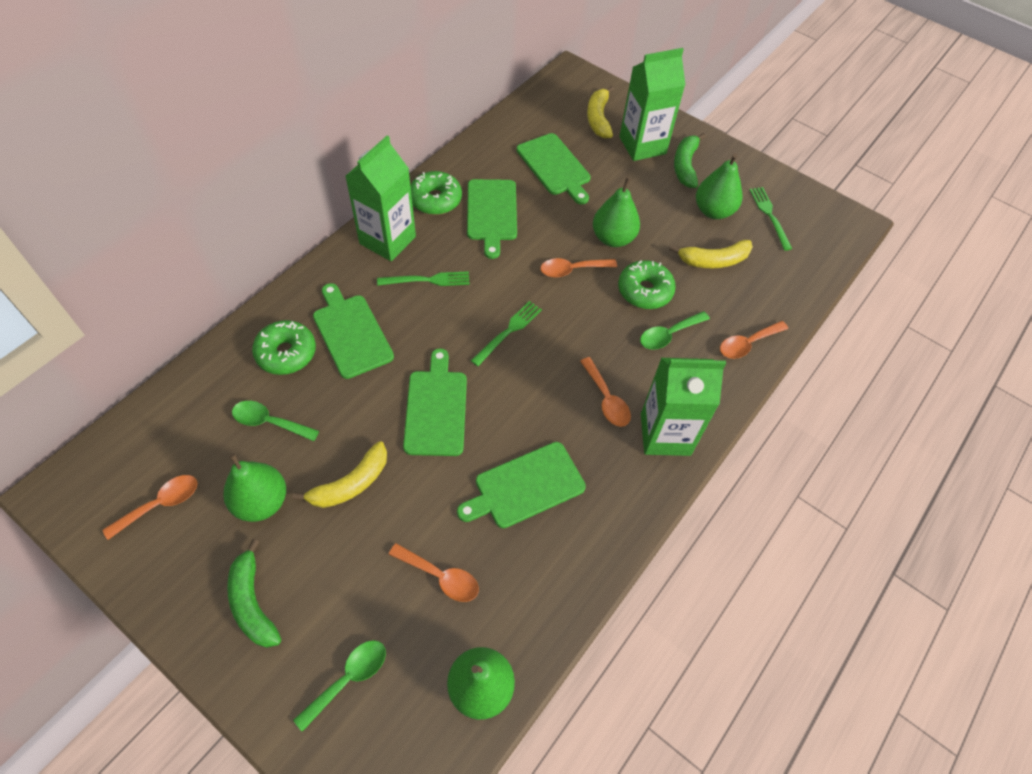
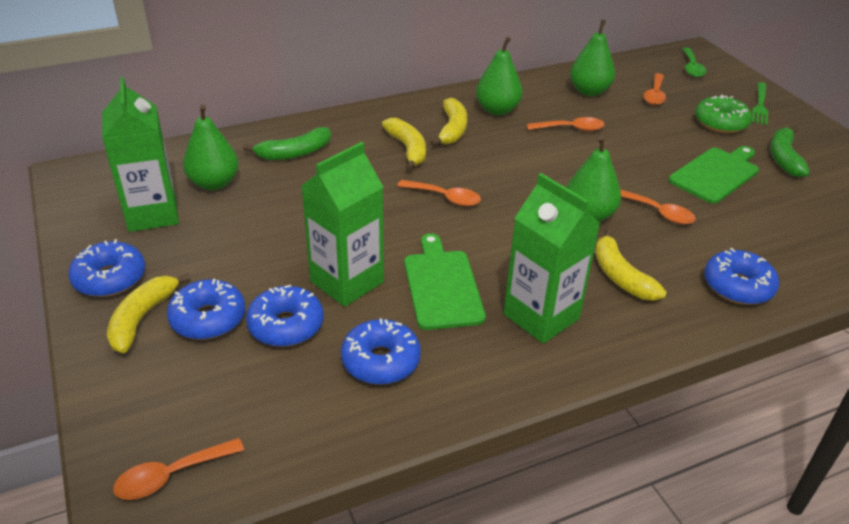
blue donut: none = 0 -> [68,239,145,297] [167,279,245,340] [246,285,324,347] [341,318,421,385] [704,248,779,305] = 5
green cutting board: [313,283,394,379] [403,348,467,456] [457,442,586,528] [467,179,517,259] [517,133,591,204] = 5 -> [404,233,486,330] [669,146,759,204] = 2
green donut: [252,320,316,375] [410,171,462,215] [618,260,676,309] = 3 -> [695,95,752,133] = 1
green fork: [377,271,470,286] [471,301,542,366] [749,187,792,251] = 3 -> [752,82,768,125] = 1
green spoon: [232,401,319,441] [293,640,386,732] [640,311,710,350] = 3 -> [682,47,707,77] = 1
yellow banana: [292,441,387,508] [587,86,614,139] [669,240,753,268] = 3 -> [107,273,191,353] [382,118,426,171] [430,98,467,146] [595,229,666,301] = 4

